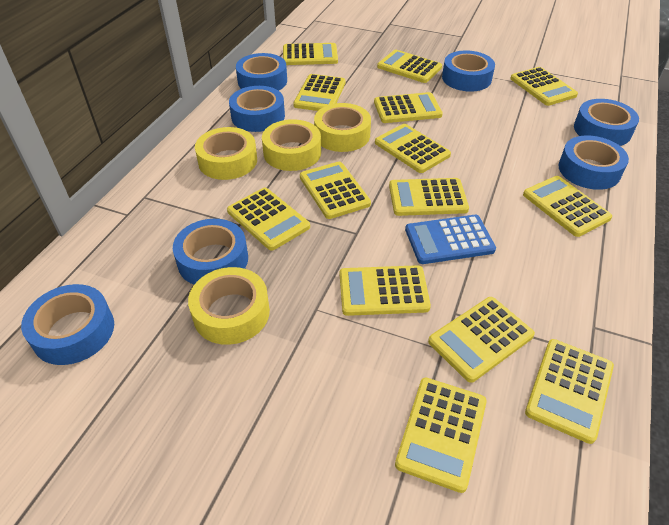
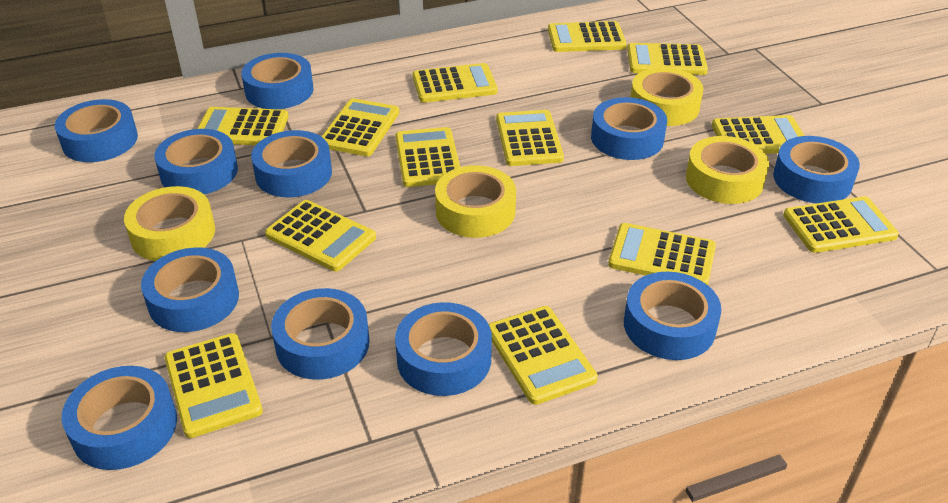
blue calculator: [405,215,496,264] = 1 -> none = 0
blue tape: [21,284,114,365] [173,219,248,285] [229,86,285,132] [236,53,287,91] [442,50,495,92] [559,136,629,190] [574,99,639,146] = 7 -> [55,99,138,162] [62,366,177,470] [141,247,239,332] [154,129,238,194] [241,53,314,109] [251,130,332,197] [271,288,370,380] [395,302,492,396] [591,97,667,160] [624,272,721,360] [773,136,860,203] = 11
yellow calculator: [227,188,310,251] [283,43,338,65] [293,74,345,111] [300,162,371,219] [340,265,431,316] [374,92,443,123] [375,124,451,173] [377,50,442,83] [389,178,469,216] [395,378,487,493] [428,297,535,383] [510,67,578,106] [523,176,612,237] [525,339,614,444] = 14 -> [164,333,263,438] [197,107,289,145] [265,200,376,271] [321,98,399,156] [395,127,460,187] [413,63,498,103] [489,306,598,405] [496,110,564,166] [548,21,627,52] [608,223,716,285] [627,43,708,75] [712,115,804,154] [783,196,899,253] = 13

